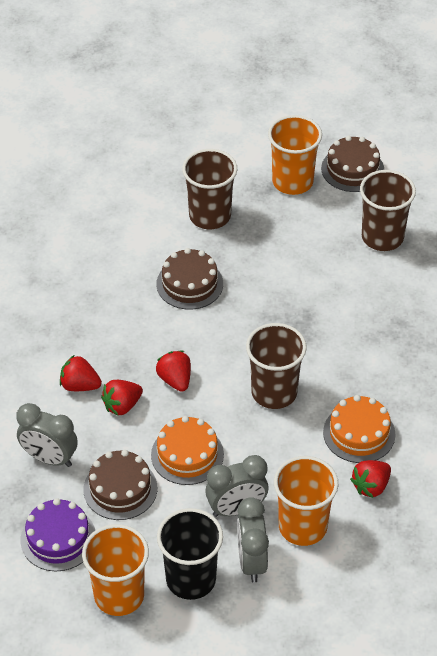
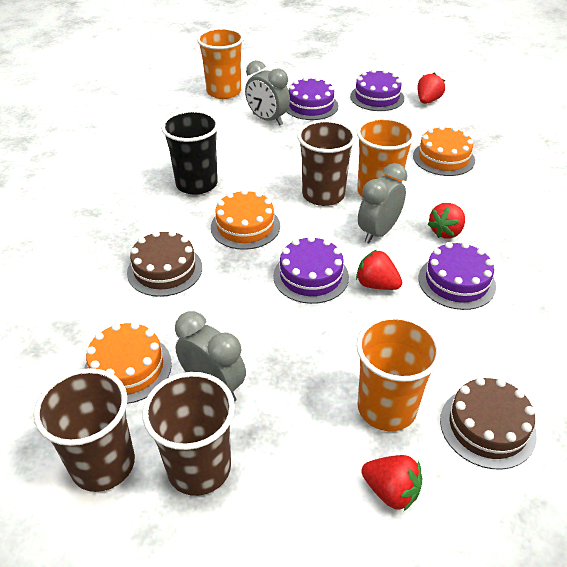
brown cake: [84,450,157,520] [156,248,223,310] [321,136,384,192] = 3 -> [127,230,202,297] [440,377,537,470] = 2
orange cake: [151,416,224,485] [323,395,395,463] = 2 -> [84,322,172,404] [211,189,280,250] [413,125,475,176] = 3
purple cake: [21,498,95,571] = 1 -> [273,236,349,304] [286,77,338,120] [350,69,404,111] [418,242,496,310] = 4

